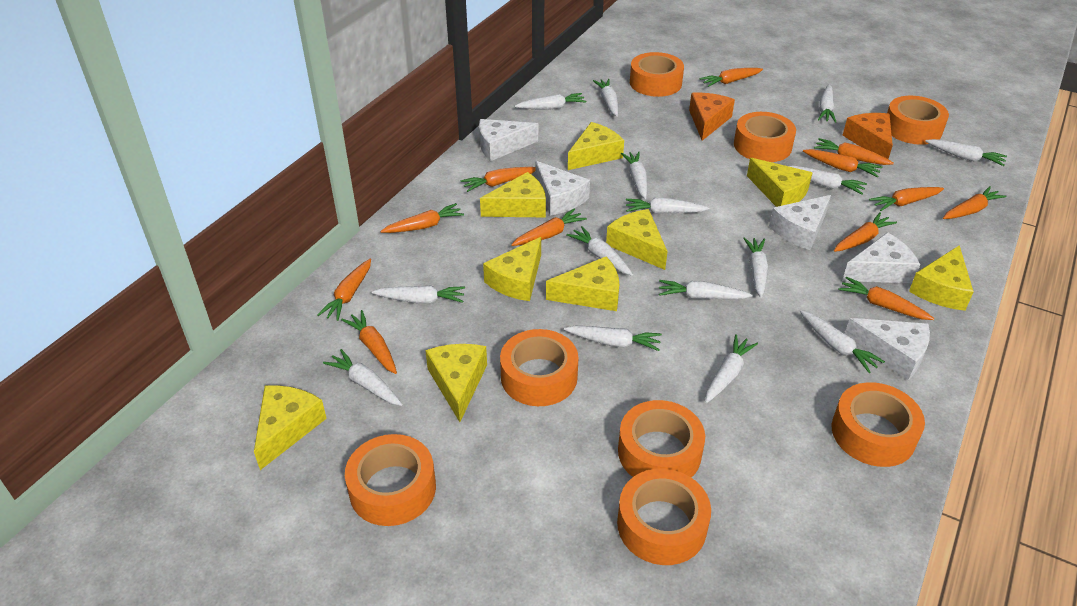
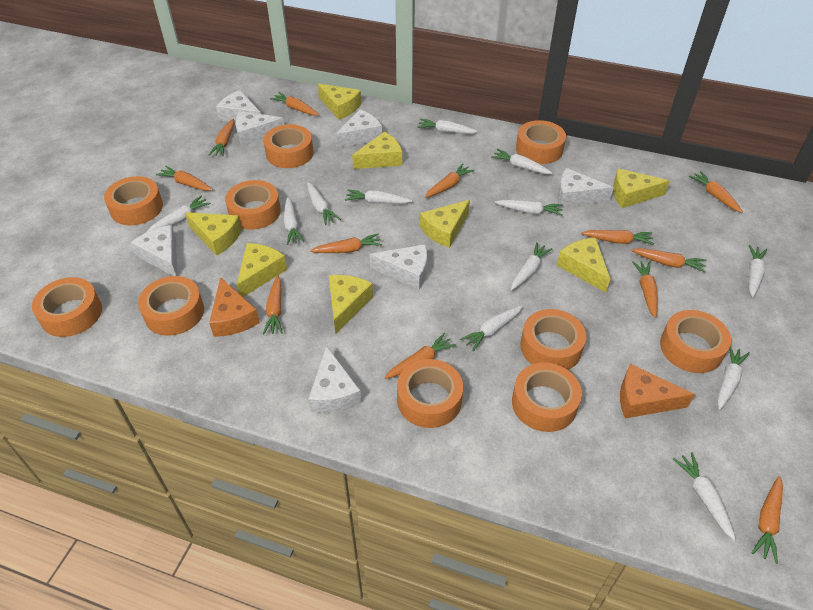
orange tape: [345,434,436,526] [500,329,578,406] [617,469,711,565] [618,400,705,478] [630,52,684,97] [734,112,796,162] [832,382,925,467] [887,96,949,145] = 8 -> [32,277,102,337] [104,176,163,225] [138,276,204,336] [225,180,281,230] [263,124,313,168] [397,359,463,428] [512,363,582,432] [516,120,566,164] [520,309,586,370] [660,310,731,373] = 10
white carrot: [323,349,403,406] [372,285,465,304] [515,93,586,110] [564,326,662,351] [566,226,633,276] [593,79,618,117] [621,152,647,199] [626,198,710,214] [659,280,753,299] [705,334,758,403] [743,237,768,298] [789,166,867,194] [800,310,885,373] [818,84,836,123] [925,139,1007,166] = 15 -> [147,196,211,232] [283,197,305,245] [307,182,341,225] [345,189,412,204] [417,119,478,134] [460,305,523,351] [491,149,552,174] [495,200,563,216] [511,242,552,291] [673,452,736,541] [717,346,750,410] [749,245,767,298] = 12
white cheese: [479,119,538,161] [535,161,590,216] [769,195,831,250] [842,232,920,283] [845,318,930,380] = 5 -> [131,225,177,276] [216,90,261,122] [235,111,284,146] [308,346,361,413] [335,110,382,148] [370,244,427,289] [558,168,614,207] = 7
yellow cheese: [254,385,327,470] [425,344,487,422] [480,172,546,217] [483,237,541,301] [546,256,619,311] [568,122,624,170] [606,209,668,270] [747,158,813,207] [909,245,974,311] = 9 -> [185,212,242,255] [237,243,287,297] [318,84,361,120] [329,275,373,334] [352,132,402,169] [420,200,470,248] [557,238,610,293] [613,168,670,208] = 8

